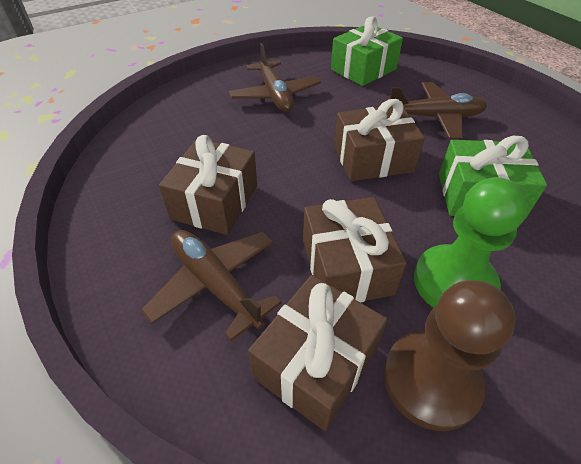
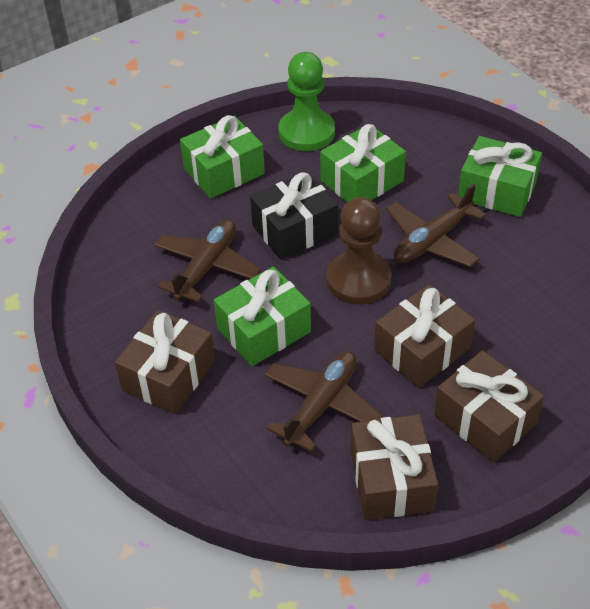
black gift: none = 0 -> [250,172,338,260] = 1
green gift: [331,16,403,86] [439,136,547,219] = 2 -> [180,115,265,198] [214,266,311,366] [320,124,406,202] [458,136,542,217] = 4

